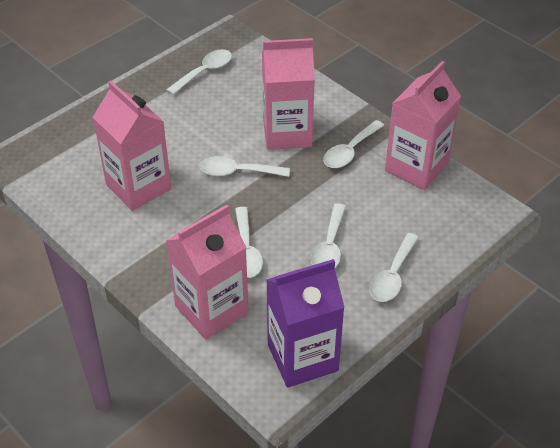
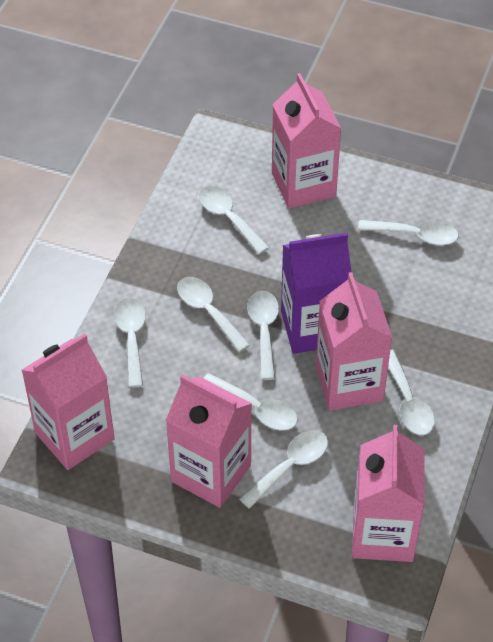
pink carton: [93,81,171,211] [166,204,248,339] [262,38,315,150] [385,61,461,190] = 4 -> [22,333,115,470] [166,374,252,508] [272,73,342,209] [316,272,392,411] [352,425,425,562] = 5
white spoon: [166,49,232,95] [200,156,290,177] [235,207,263,278] [311,203,346,268] [323,120,385,168] [369,233,419,302] = 6 -> [114,298,146,388] [177,277,250,352] [198,186,269,254] [203,373,298,430] [239,430,328,509] [247,291,279,380] [358,220,459,246] [388,350,435,435] = 8

